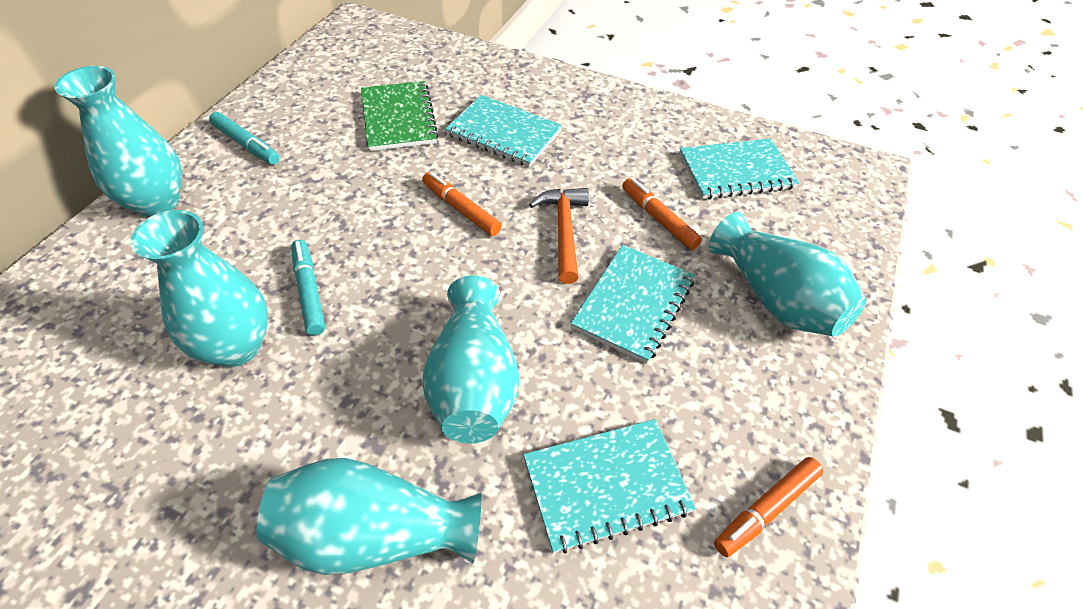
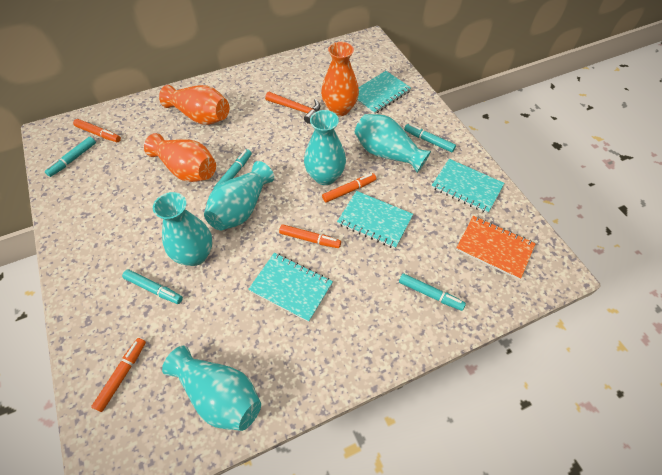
green notebook: [361,81,439,151] = 1 -> none = 0
orange marker: [422,172,502,236] [622,178,702,250] [714,457,823,557] = 3 -> [73,119,121,142] [91,338,146,412] [279,224,341,248] [322,173,376,203] = 4
orange notebook: none = 0 -> [456,216,536,280] = 1
orange vase: none = 0 -> [144,133,216,182] [159,85,229,125] [321,42,359,116] = 3
turquoise marker: [209,112,279,165] [291,240,325,335] = 2 -> [45,137,96,177] [122,270,183,304] [213,149,252,189] [399,273,466,311] [404,124,456,152] = 5

